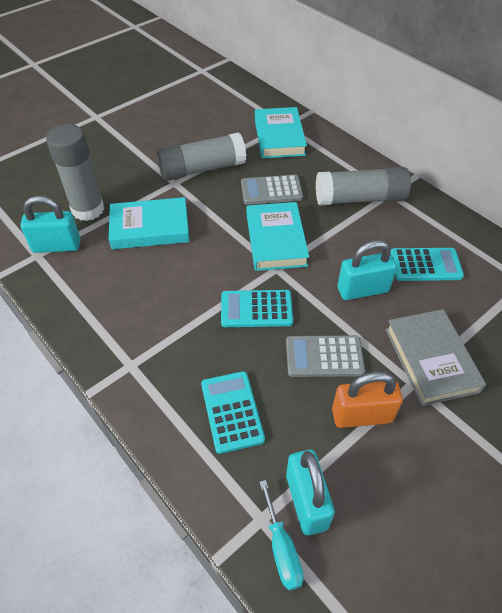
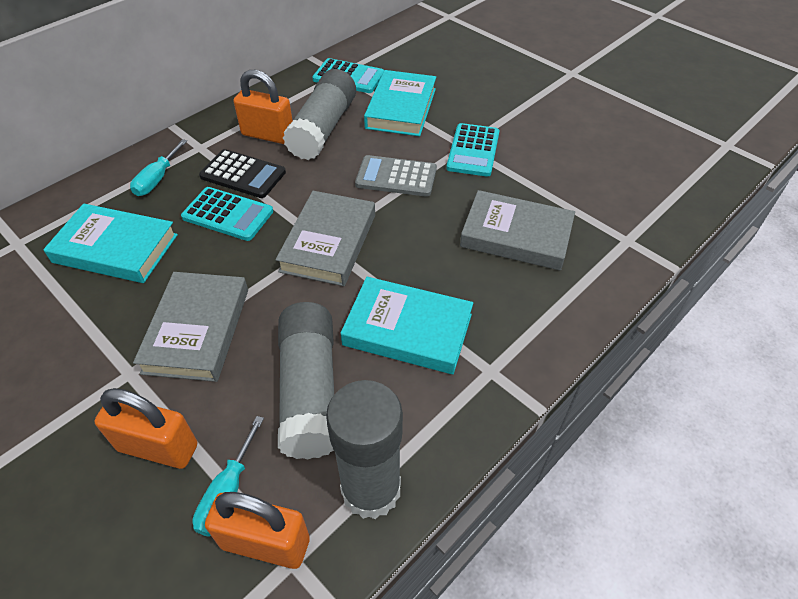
black calculator: none = 0 -> [199,149,286,198] = 1
grey book: [385,309,486,406] = 1 -> [133,272,248,382] [276,191,375,286] [460,190,575,271] = 3
grey calculator: [241,175,303,205] [286,335,365,377] = 2 -> [355,155,437,197] = 1
orange padlock: [332,372,403,428] = 1 -> [94,388,197,469] [205,492,310,569] [234,70,293,144] = 3
turquoise padlock: [20,196,81,253] [286,450,335,535] [338,240,397,300] = 3 -> none = 0
turquoise screwdriver: [260,480,304,591] = 1 -> [130,139,187,196] [193,416,264,537] = 2

